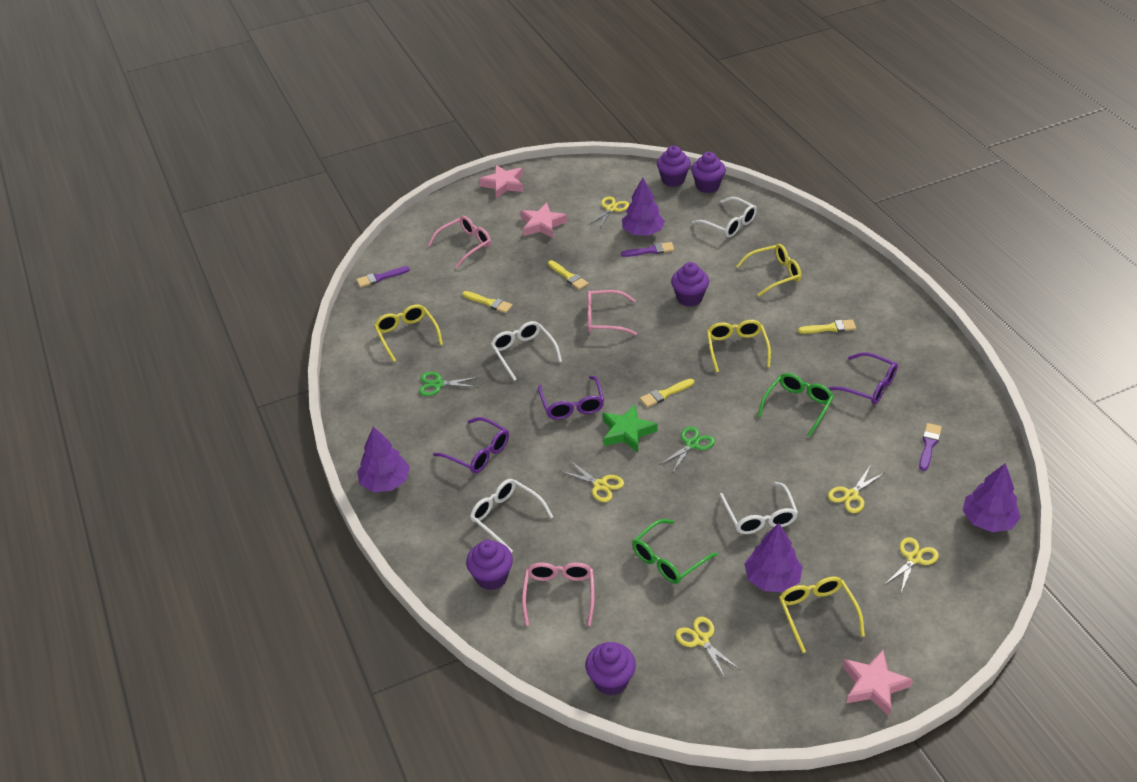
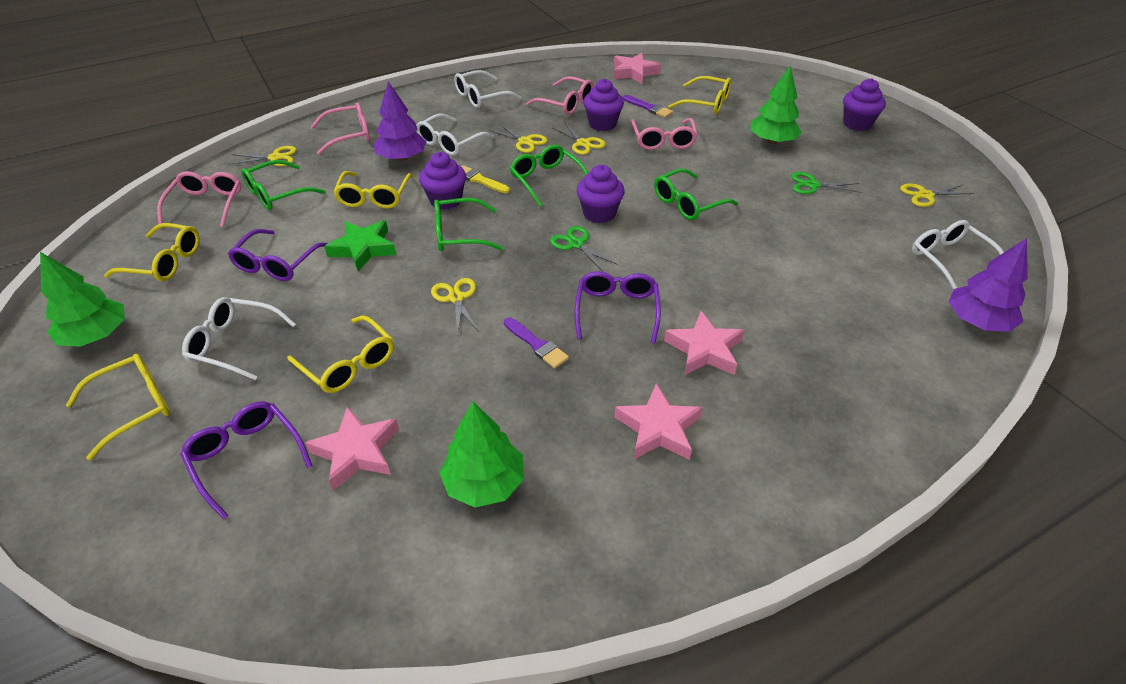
green glasses: [632,519,717,584] [758,373,834,437] = 2 -> [241,160,325,210] [434,198,503,251] [510,144,588,207] [654,168,738,220] = 4
green tree: none = 0 -> [40,252,125,347] [439,402,524,508] [750,66,802,144] = 3
pink glasses: [428,216,491,268] [522,562,595,626] [587,290,637,335] = 3 -> [157,171,241,228] [311,102,370,155] [525,76,594,115] [631,118,698,150] = 4
pink star: [479,165,523,199] [520,203,567,238] [842,650,913,716] = 3 -> [305,407,399,491] [613,53,661,84] [614,383,703,460] [664,311,744,375] = 4
purple brush: [356,266,410,287] [621,242,674,257] [919,423,942,471] = 3 -> [504,318,569,369] [623,95,673,118] = 2
purple cupcake: [466,540,513,590] [585,642,636,696] [657,146,691,187] [671,262,709,306] [691,152,726,193] = 5 -> [419,152,466,210] [577,165,625,223] [583,79,624,131] [843,78,886,131] = 4
purple tree: [357,426,410,492] [622,178,665,236] [745,523,803,592] [962,463,1021,532] = 4 -> [374,82,427,161] [949,238,1028,332] = 2
yellow brush: [462,291,513,313] [548,260,589,290] [640,379,694,407] [798,319,856,334] = 4 -> [461,165,510,193] = 1
yellow glasses: [374,304,443,362] [707,320,771,372] [736,244,801,296] [779,577,865,653] = 4 -> [66,354,170,460] [104,223,200,281] [287,315,394,393] [333,171,413,209] [668,76,731,114] = 5

